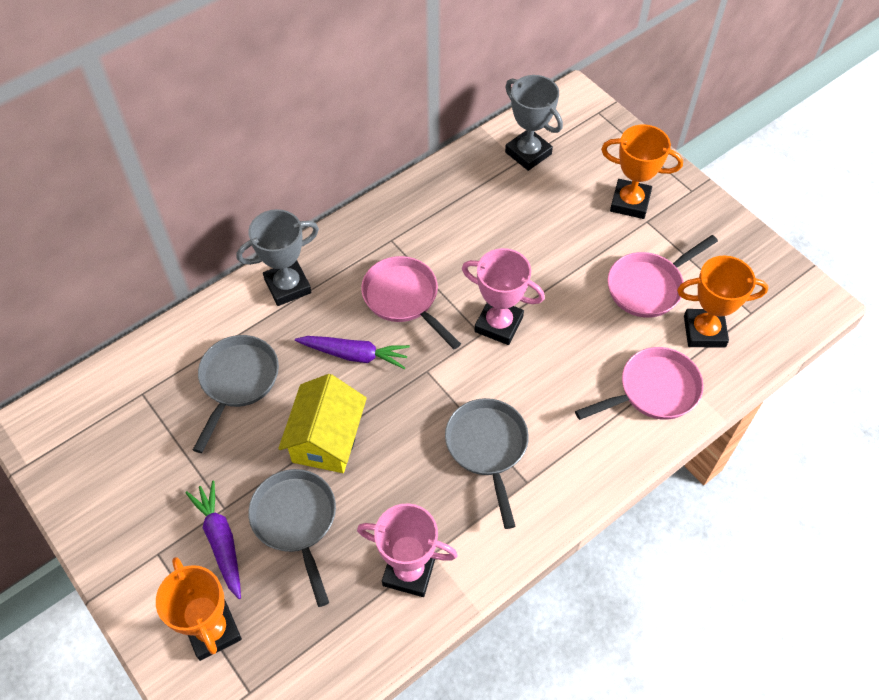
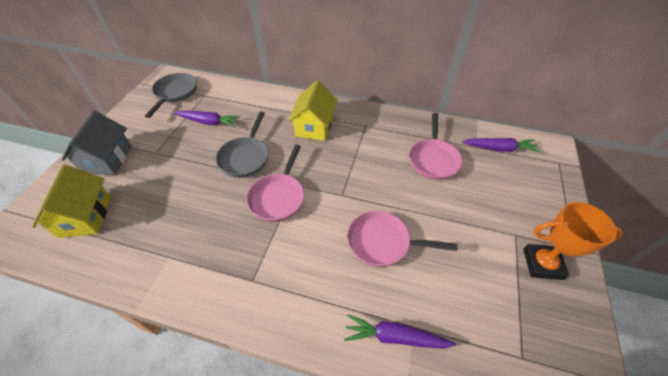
grey house: none = 0 -> [61,111,132,175] = 1
grey pan: [193,335,279,453] [248,469,336,607] [445,398,529,529] = 3 -> [145,73,197,118] [216,111,268,178] = 2
grey trophy: [237,209,319,306] [505,75,563,171] = 2 -> none = 0
orange trophy: [156,557,242,661] [601,124,683,219] [677,256,768,348] = 3 -> [523,202,623,280] = 1
pink trophy: [357,503,458,597] [462,248,545,345] = 2 -> none = 0
purple carrot: [185,480,241,599] [295,336,410,369] = 2 -> [174,110,241,127] [344,314,456,349] [463,138,540,152] = 3
yellow house: [278,374,367,473] = 1 -> [31,165,111,238] [288,80,338,141] = 2

